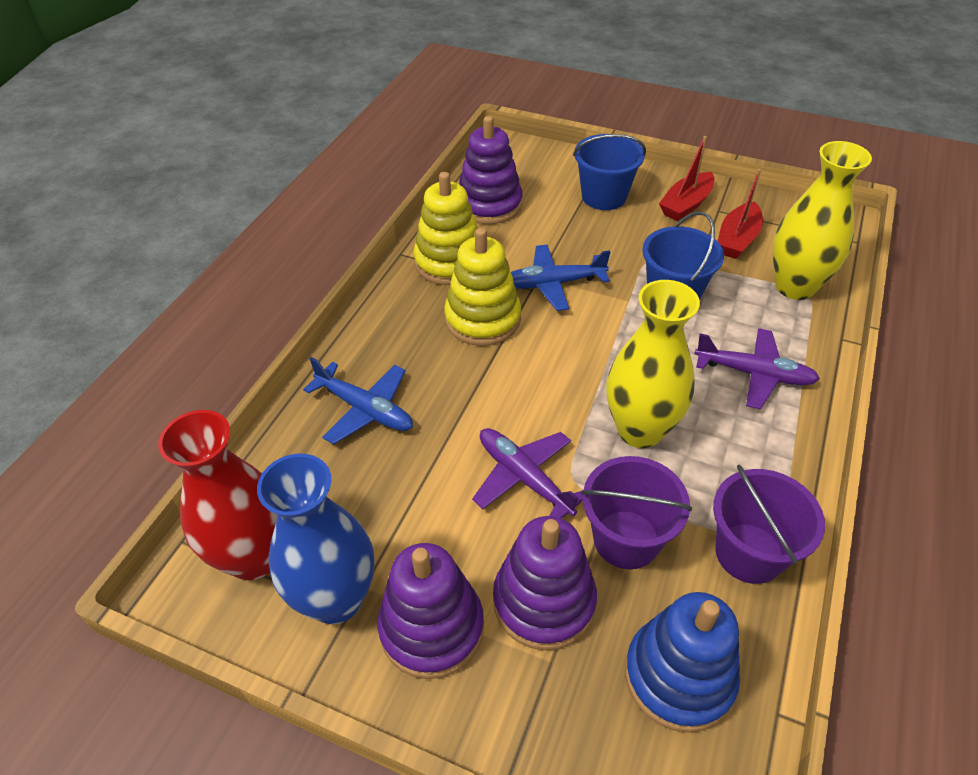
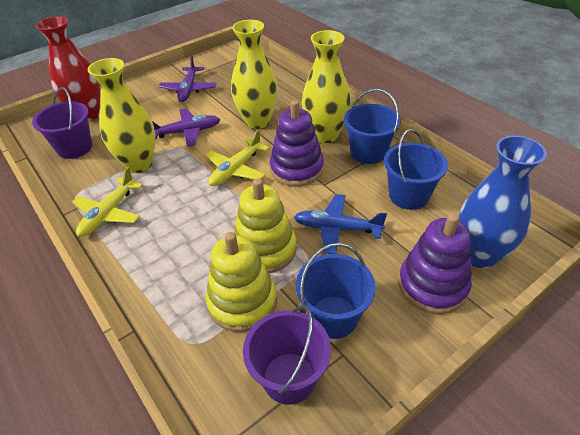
blue bucket: [573,134,646,210] [642,212,724,300] = 2 -> [296,243,376,339] [344,89,401,164] [384,129,448,210] = 3
blue plane: [303,357,413,445] [511,245,610,311] = 2 -> [294,194,387,254] = 1
blue stacking toy: [625,592,740,732] = 1 -> none = 0
purple stacking toy: [377,543,484,679] [459,116,523,224] [493,516,597,650] = 3 -> [270,100,324,187] [398,214,472,314] = 2
red boat: [659,136,715,221] [718,169,763,259] = 2 -> none = 0
yellow plane: none = 0 -> [72,167,143,237] [205,129,269,186] = 2
yellow vase: [606,280,700,448] [773,141,872,300] = 2 -> [87,58,155,173] [231,20,278,129] [302,30,351,143] = 3

